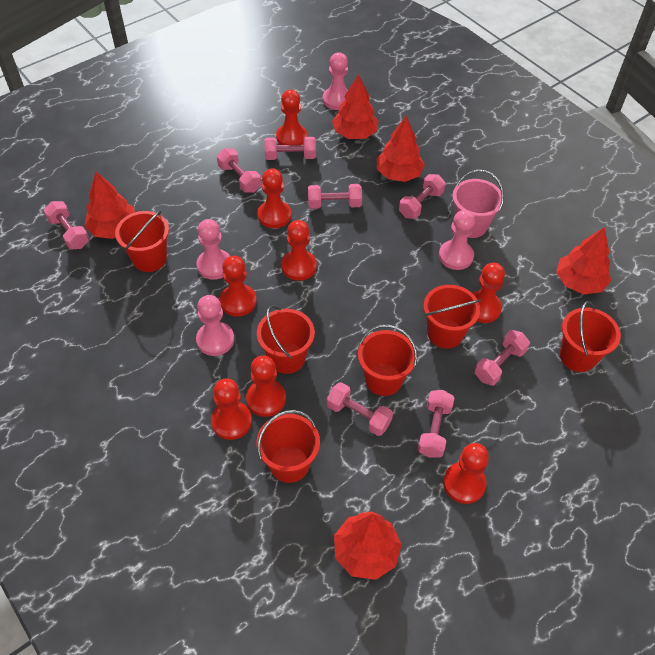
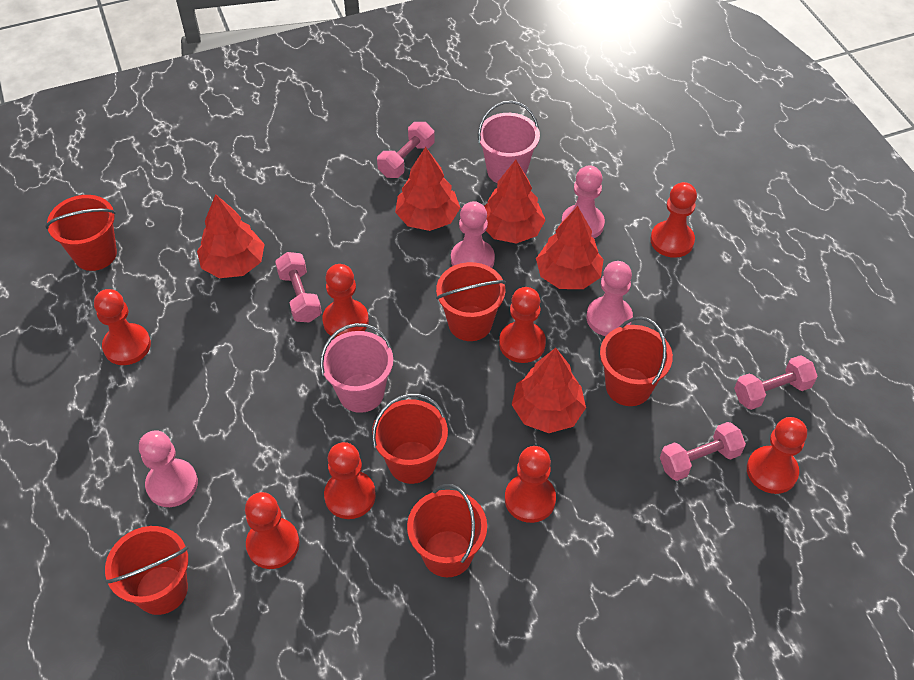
pink bucket: [452,170,504,238] = 1 -> [320,323,393,413] [478,101,540,183] = 2
pink dumbbell: [44,201,89,249] [217,148,261,193] [264,137,316,160] [308,184,362,209] [327,382,393,436] [399,174,446,219] [418,390,454,458] [475,330,530,386] = 8 -> [275,252,322,322] [377,122,435,178] [660,422,746,481] [734,355,818,410] = 4

